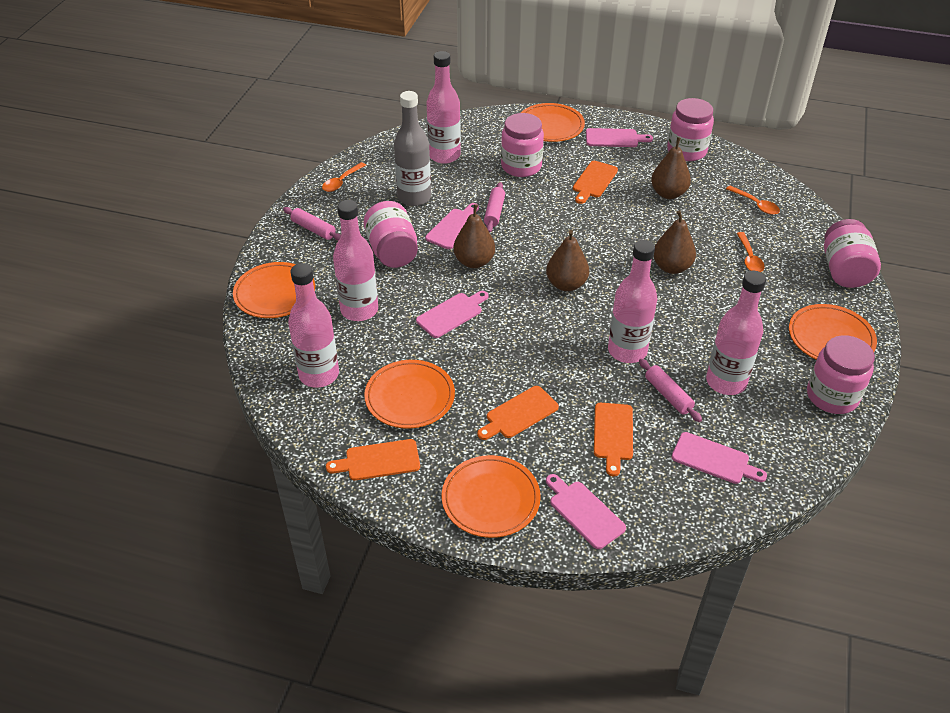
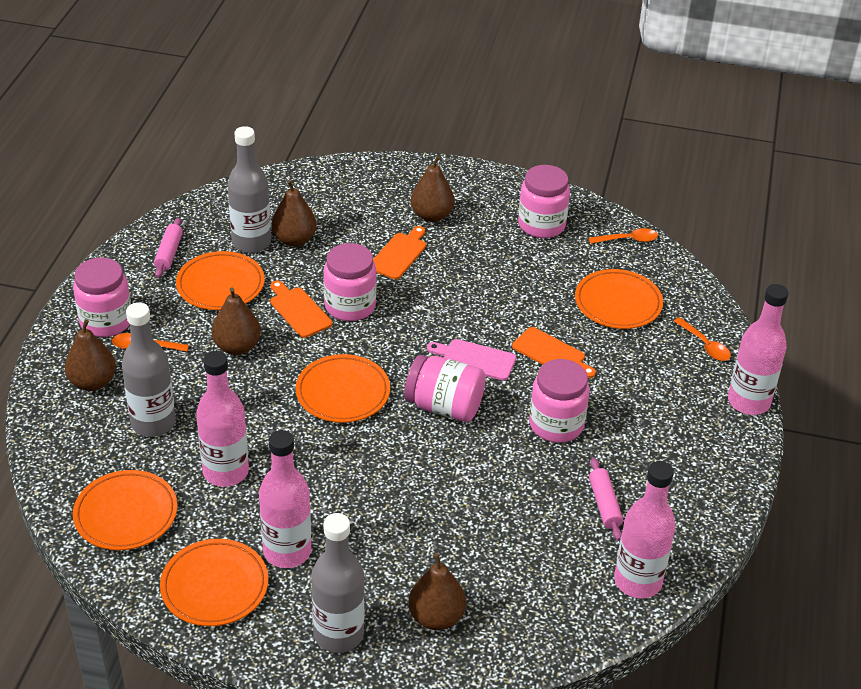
brown pear: [453,204,495,268] [546,230,589,291] [651,137,691,199] [654,210,696,274] = 4 -> [65,319,116,391] [212,288,261,355] [272,180,317,246] [408,553,466,630] [411,156,454,222] = 5
grey bottle: [394,91,431,206] = 1 -> [122,302,176,437] [228,126,271,253] [311,513,365,653] = 3
orange cutting board: [326,439,420,480] [477,386,559,440] [573,161,618,204] [594,403,633,476] = 4 -> [270,281,332,338] [373,226,426,279] [512,327,596,378] = 3
pink bottle: [288,263,339,388] [333,200,378,321] [426,51,461,164] [608,240,657,363] [706,271,766,395] = 5 -> [196,351,249,487] [259,430,311,568] [614,461,676,598] [728,284,789,415] = 4
pink cutting board: [416,291,488,338] [425,203,479,249] [546,474,626,549] [586,128,653,147] [672,432,767,484] = 5 -> [427,339,516,380] = 1
pink rolling pin: [283,207,341,241] [484,182,505,233] [639,359,702,422] = 3 -> [154,218,183,278] [589,458,623,541] = 2

